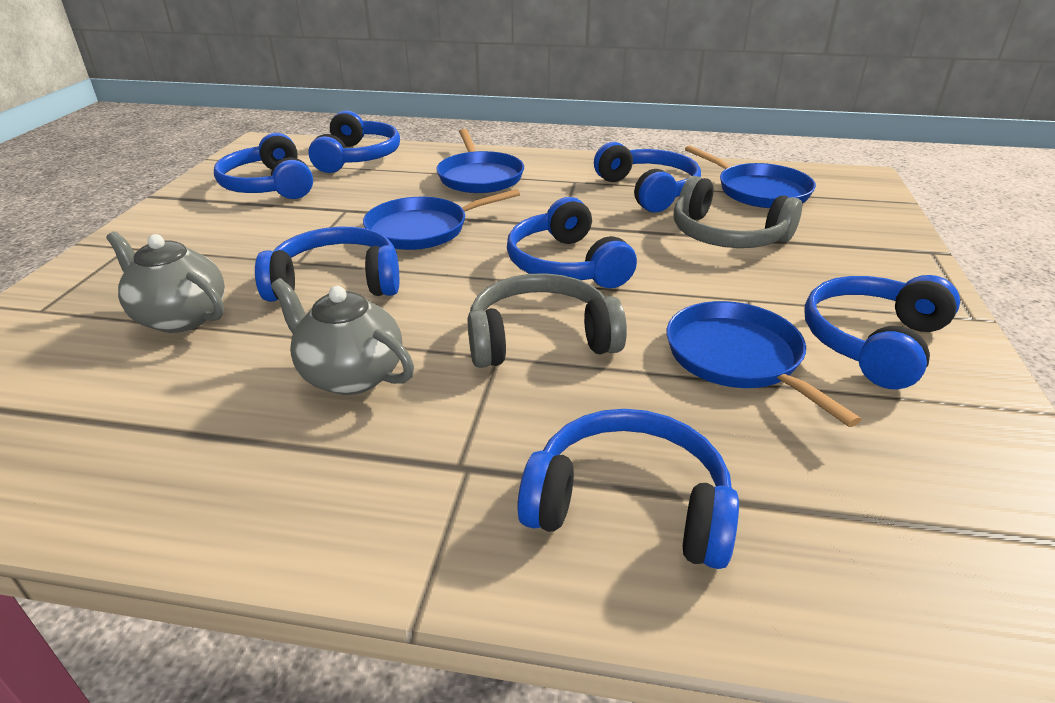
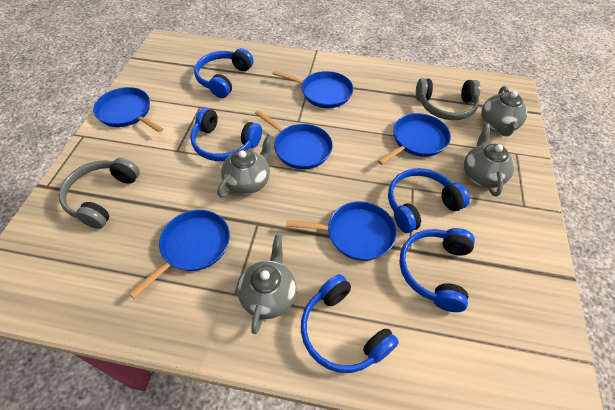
blue headphones: [214,133,313,199] [255,227,399,302] [308,110,400,173] [507,197,637,288] [517,409,739,569] [594,142,701,212] [804,275,960,389] = 7 -> [190,108,262,161] [194,48,253,98] [301,274,399,373] [388,168,470,233] [399,228,475,312] = 5
blue pan: [363,189,520,250] [436,129,524,193] [667,301,862,427] [685,145,816,208] = 4 -> [93,87,163,132] [129,210,230,298] [255,110,333,169] [272,70,353,108] [286,201,396,261] [378,113,451,165] = 6
grey teapot: [106,231,225,333] [271,278,414,395] = 2 -> [217,134,273,198] [238,235,297,334] [464,124,515,197] [481,86,527,136] = 4

